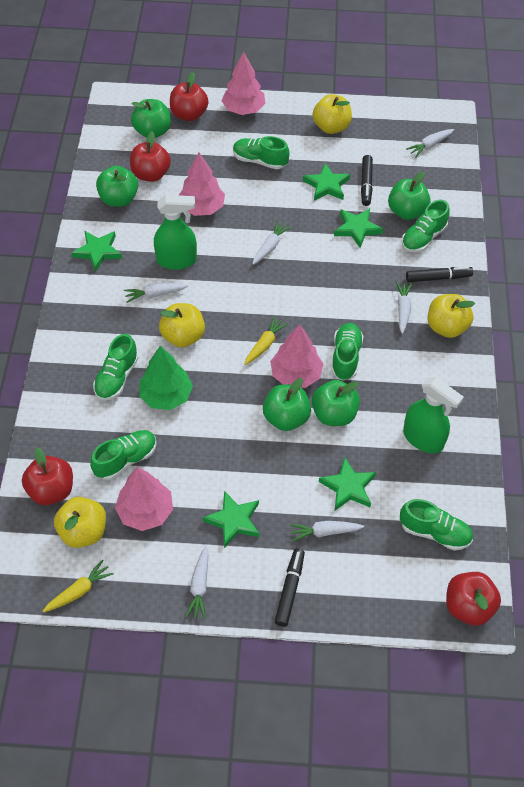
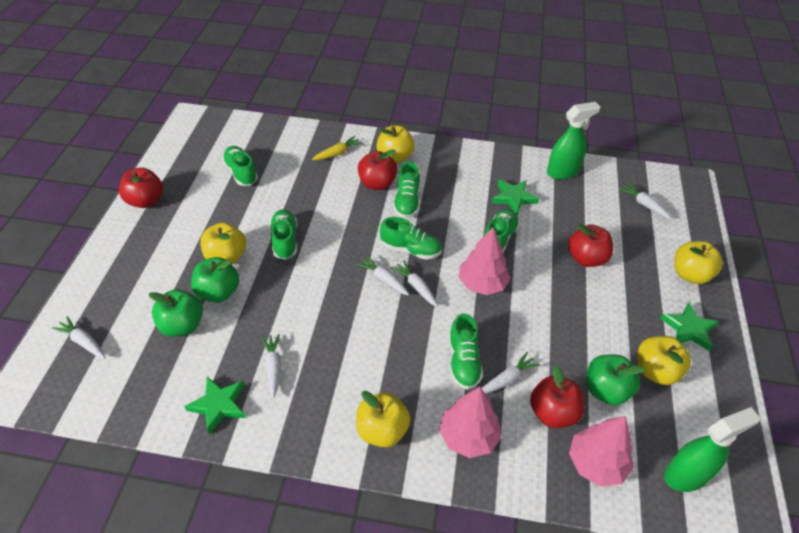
black marker: [275,548,305,627] [361,155,373,206] [406,266,473,282] = 3 -> none = 0
green apple: [96,166,138,207] [131,99,171,138] [263,378,311,431] [312,380,360,426] [388,171,431,220] = 5 -> [149,290,203,337] [191,257,239,303] [586,354,645,405] = 3
green star: [72,231,122,272] [203,491,259,548] [303,163,350,201] [319,457,376,510] [334,208,383,248] = 5 -> [184,377,246,435] [492,180,539,214] [661,302,719,351] = 3
green tree: [139,346,193,410] = 1 -> none = 0
pink tree: [115,467,173,531] [179,152,225,216] [222,51,266,115] [270,324,323,388] = 4 -> [439,387,502,458] [459,228,510,295] [569,416,634,487] = 3
yellow apple: [54,497,106,548] [159,303,205,347] [313,94,352,134] [428,294,475,338] = 4 -> [200,222,246,265] [356,391,411,448] [376,125,415,163] [637,336,691,385] [675,241,723,284] = 5
yellow carrot: [43,560,114,612] [244,316,289,365] = 2 -> [312,136,362,160] = 1

